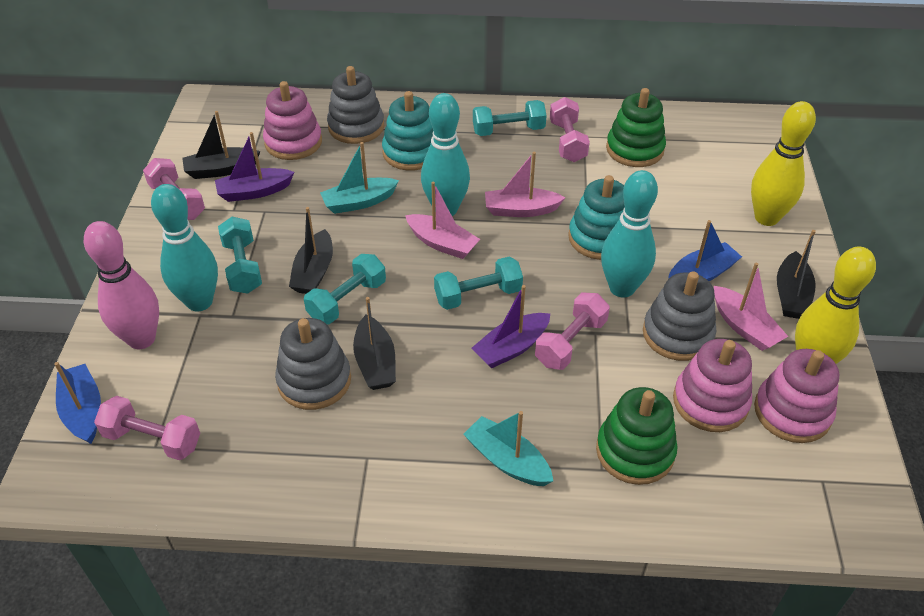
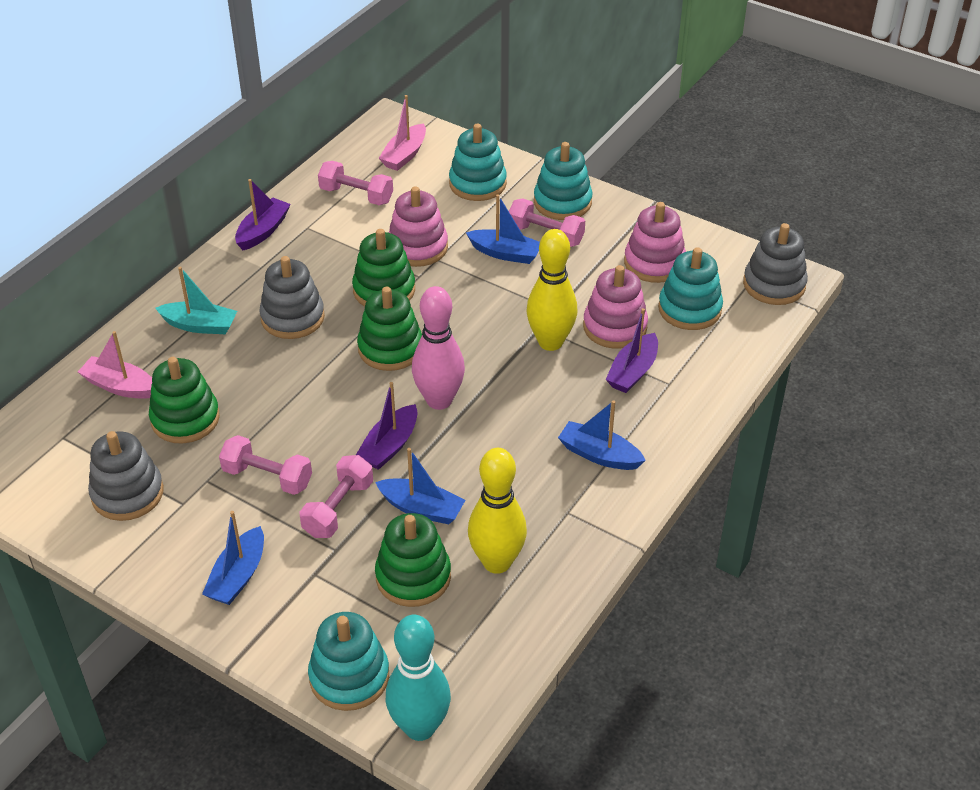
black boat: [182,111,261,179] [289,207,333,294] [353,297,396,390] [777,230,816,319] = 4 -> none = 0
blue boat: [54,362,101,444] [668,220,742,281] = 2 -> [202,511,264,605] [375,448,465,524] [466,194,540,264] [558,400,646,470] = 4
green stacking toy: [596,387,678,485] [606,88,666,167] = 2 -> [149,357,220,444] [352,229,415,306] [357,287,422,371] [375,513,451,607] = 4
pink boat: [405,182,480,259] [485,152,565,217] [714,262,788,351] = 3 -> [78,331,152,399] [379,95,426,171] = 2
purple boat: [215,132,294,202] [471,285,550,369] = 2 -> [235,179,291,250] [356,382,418,470] [606,308,658,393] = 3
turquoise boat: [320,142,399,214] [463,411,553,486] = 2 -> [155,267,237,334] = 1
turquoise bowling pin: [151,184,218,311] [421,93,470,216] [601,170,658,298] = 3 -> [386,615,451,741] = 1
turquoise dumbbell: [218,217,262,294] [304,254,386,324] [434,257,523,310] [473,100,547,136] = 4 -> none = 0
turquoise stacking toy: [382,91,433,171] [568,175,625,260] = 2 -> [308,612,389,711] [449,124,507,201] [534,142,593,220] [658,247,723,330] = 4

